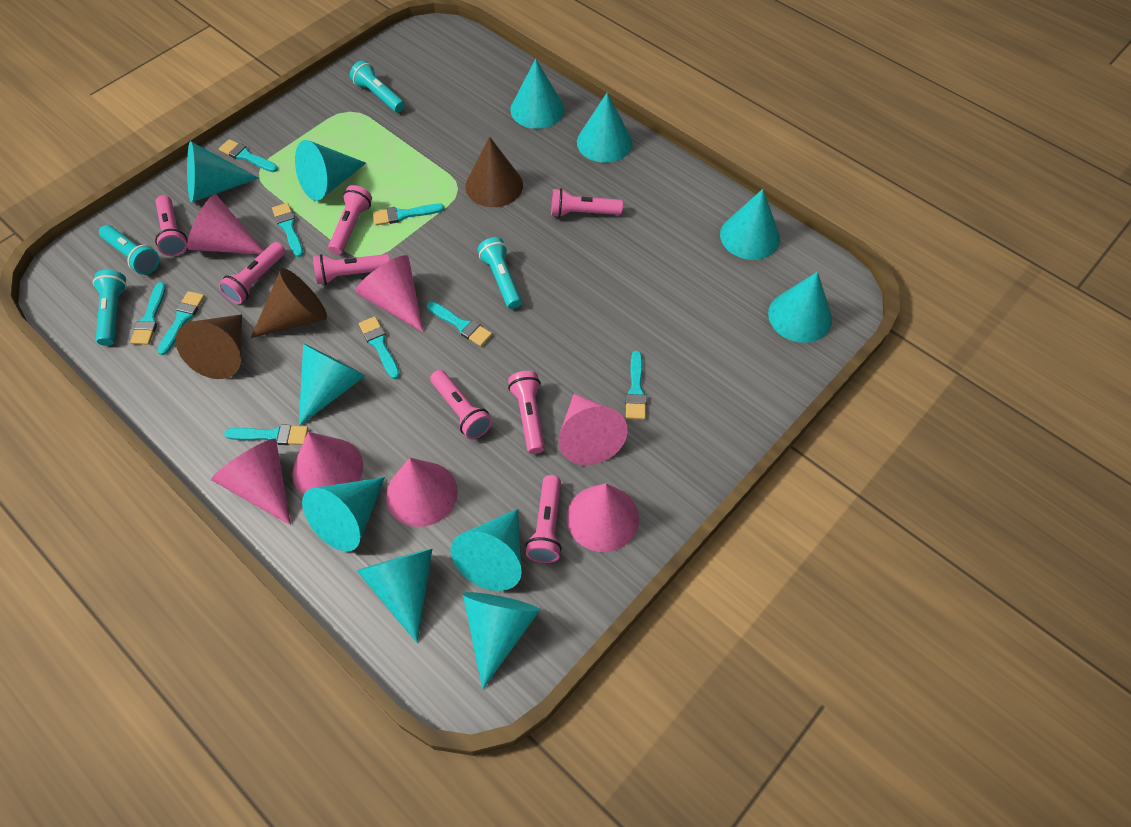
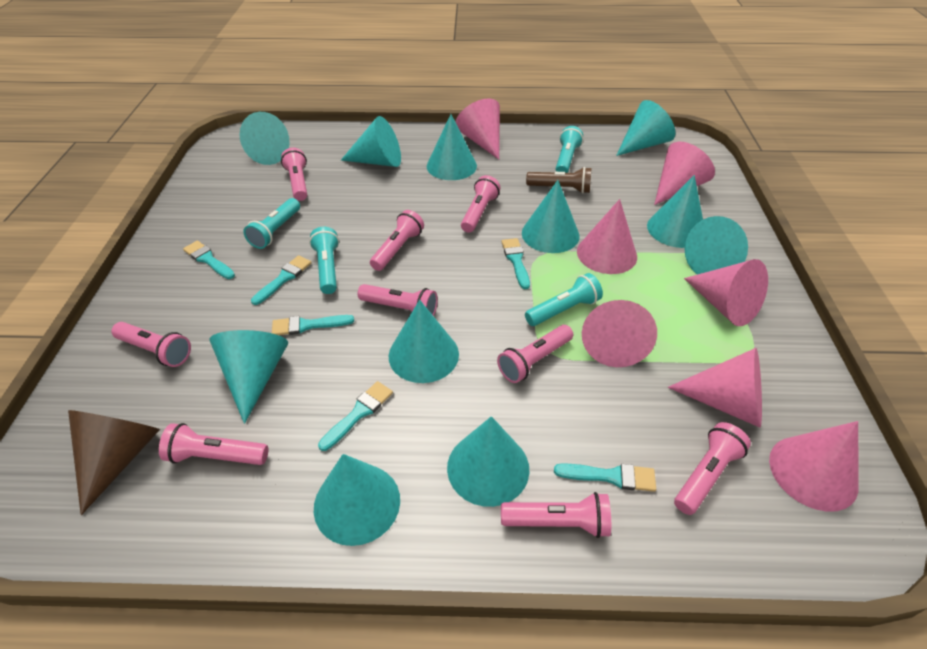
brown cone: [176,314,242,379] [251,268,327,338] [465,137,523,207] = 3 -> [68,410,160,515] = 1
brown flashlight: none = 0 -> [526,167,591,194] = 1
pink flashlight: [155,195,188,256] [219,242,285,304] [313,254,390,285] [328,185,372,255] [430,370,492,439] [508,371,545,454] [526,475,562,563] [551,188,623,218] = 8 -> [111,322,191,367] [159,423,268,465] [281,148,307,201] [358,284,438,316] [370,210,424,271] [461,175,500,233] [497,325,573,383] [501,492,611,538] [674,422,751,515] = 9
turquoise brush: [130,282,166,345] [157,291,205,355] [219,139,278,172] [224,424,308,445] [272,203,303,257] [359,316,400,379] [373,204,444,226] [427,301,492,346] [626,351,646,420] = 9 -> [183,241,235,279] [251,255,312,305] [272,315,354,335] [318,381,393,451] [501,238,530,289] [554,463,656,492] = 6

